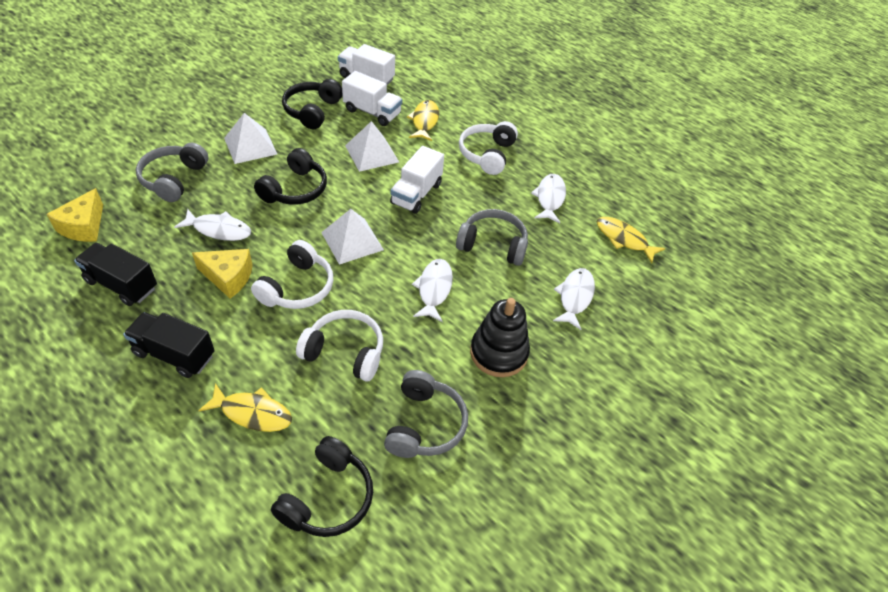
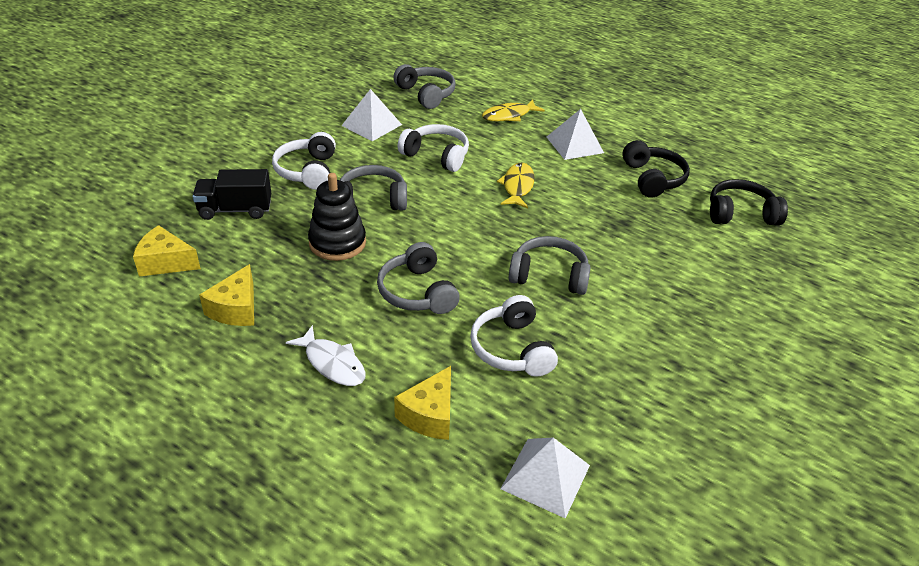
black headphones: [254,148,327,205] [271,436,373,537] [282,79,342,129] = 3 -> [622,140,690,198] [710,179,788,225] = 2
black truck: [74,243,157,306] [123,312,215,378] = 2 -> [192,169,271,220] = 1
grey headphones: [135,142,208,202] [384,370,468,458] [456,209,528,266] = 3 -> [340,165,407,211] [377,242,460,314] [393,64,456,109] [509,236,591,295] = 4
white fish: [174,209,251,241] [412,259,453,322] [531,174,566,223] [553,268,595,330] = 4 -> [286,325,366,386] = 1
white truck: [338,44,395,85] [342,71,402,126] [390,146,444,214] = 3 -> none = 0
yellow cheese: [46,188,103,242] [192,249,253,299] = 2 -> [133,225,201,277] [199,264,254,326] [394,366,451,440] = 3
yellow fish: [198,383,292,432] [407,100,439,141] [596,217,665,263] = 3 -> [482,99,545,121] [497,163,535,208] = 2

